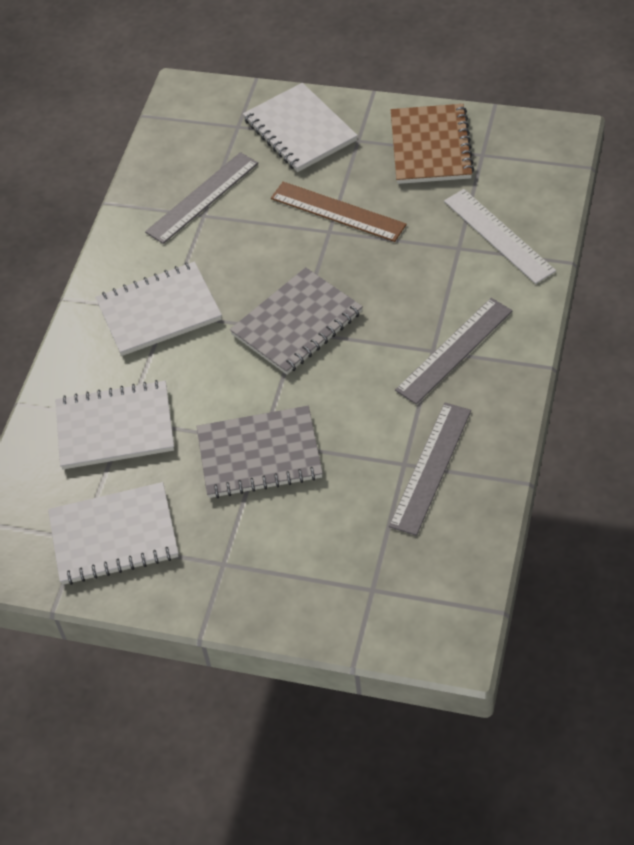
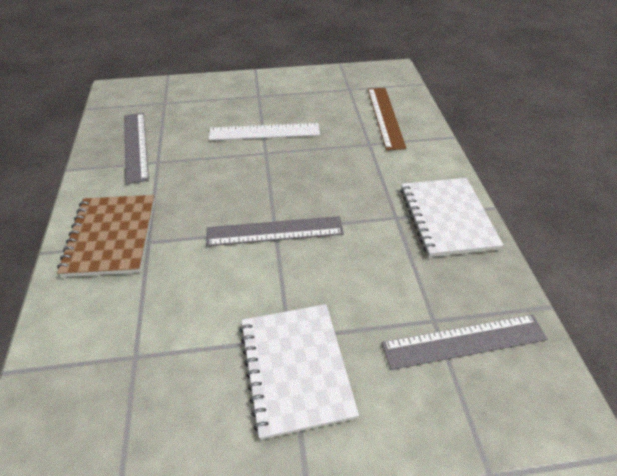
grey notebook: [196,406,323,498] [230,267,363,375] = 2 -> none = 0
white notebook: [48,482,179,585] [55,380,174,469] [95,262,222,356] [243,83,358,172] = 4 -> [240,304,359,440] [401,178,503,257] = 2

